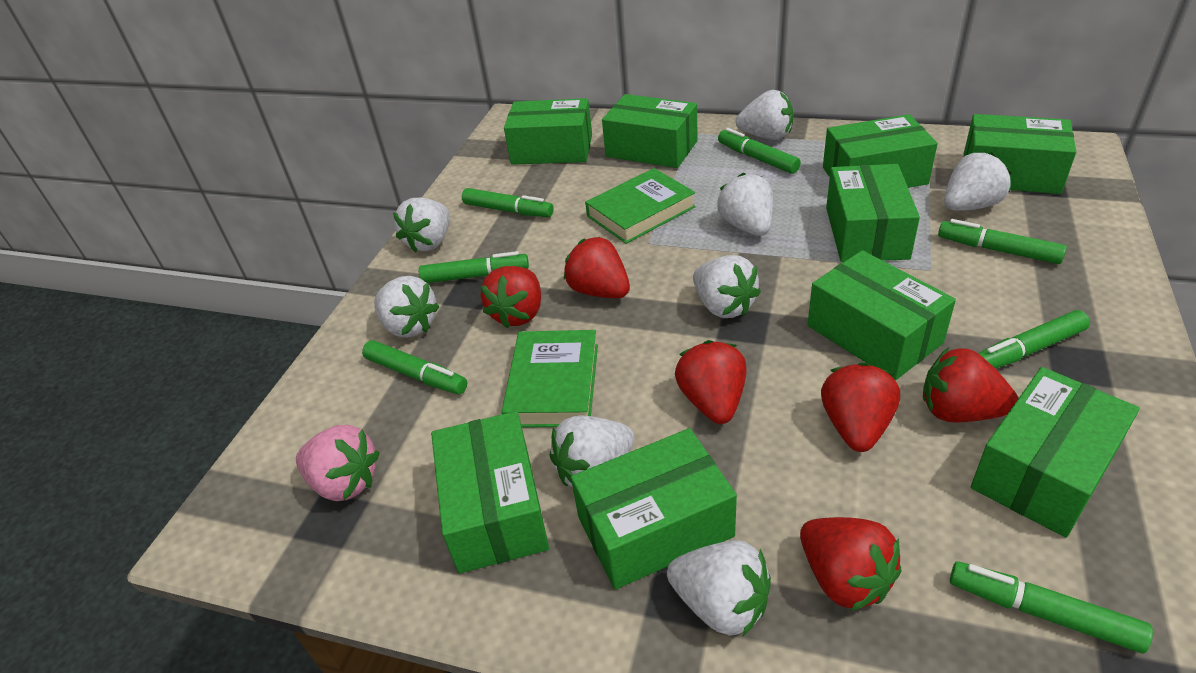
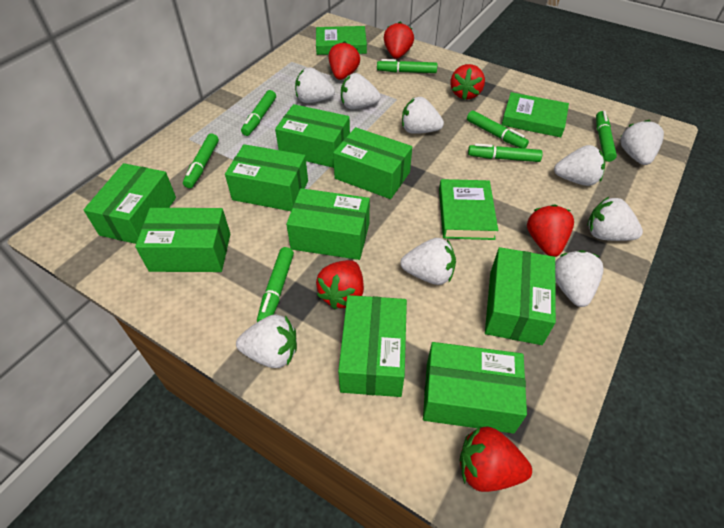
green book: [502,330,598,427] [585,168,696,244] = 2 -> [316,26,367,55] [439,179,498,240] [502,92,569,137] = 3
pink strawberry: [296,425,380,501] = 1 -> none = 0
white strawberry: [374,276,440,338] [393,198,450,253] [550,415,634,488] [667,540,771,636] [693,255,761,318] [717,173,773,236] [736,90,794,140] [944,152,1012,211] = 8 -> [236,314,297,368] [295,67,335,103] [341,73,381,109] [401,238,456,285] [402,97,444,134] [554,145,605,186] [555,250,604,307] [587,197,643,241] [621,120,664,165] = 9

